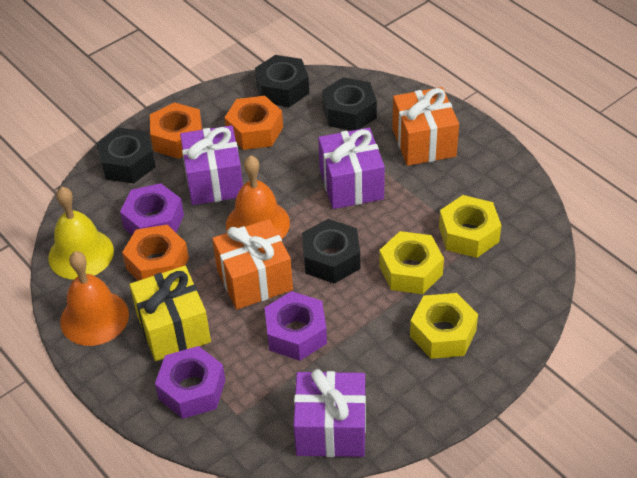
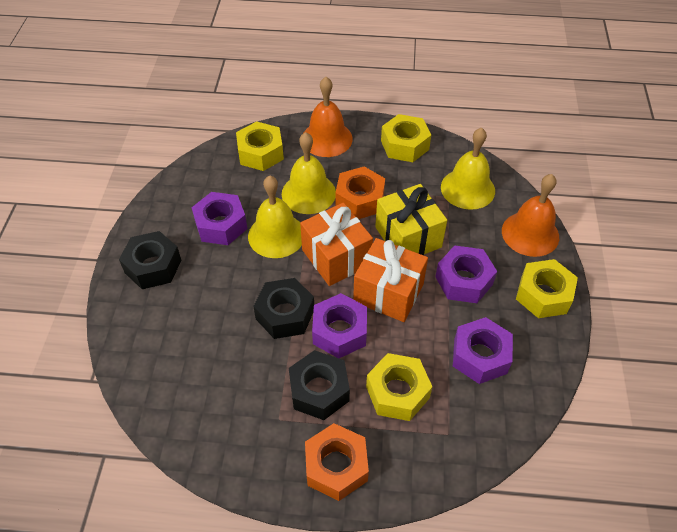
black nut: [96,127,156,183] [255,55,309,107] [302,219,360,284] [322,77,377,131] = 4 -> [119,231,181,289] [253,278,314,339] [289,350,350,420] = 3
orange nut: [122,225,189,281] [150,102,202,159] [224,96,283,150] = 3 -> [305,423,369,501] [335,166,385,219] = 2
purple gift: [180,125,243,205] [294,369,366,457] [318,128,385,209] = 3 -> none = 0
purple nut: [120,183,184,235] [155,346,225,419] [264,291,327,361] = 3 -> [191,192,247,245] [312,293,367,358] [435,245,497,303] [453,317,513,384] = 4
yellow bell: [48,187,114,280] = 1 -> [248,176,302,258] [282,132,336,214] [441,127,495,210] = 3
yellow nut: [379,231,444,294] [410,293,478,359] [439,195,501,258] = 3 -> [236,121,284,171] [366,353,432,421] [381,114,431,162] [516,259,578,318] = 4

